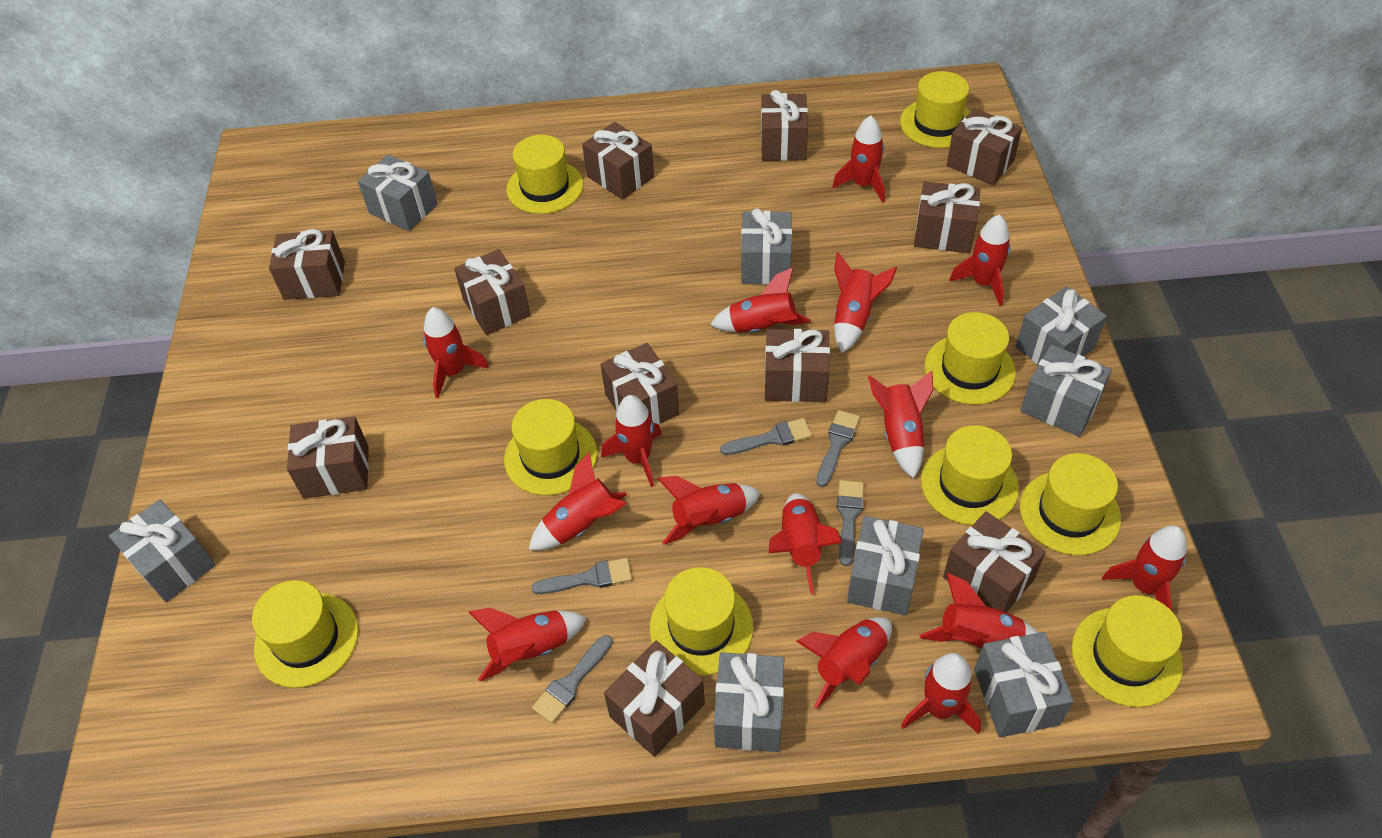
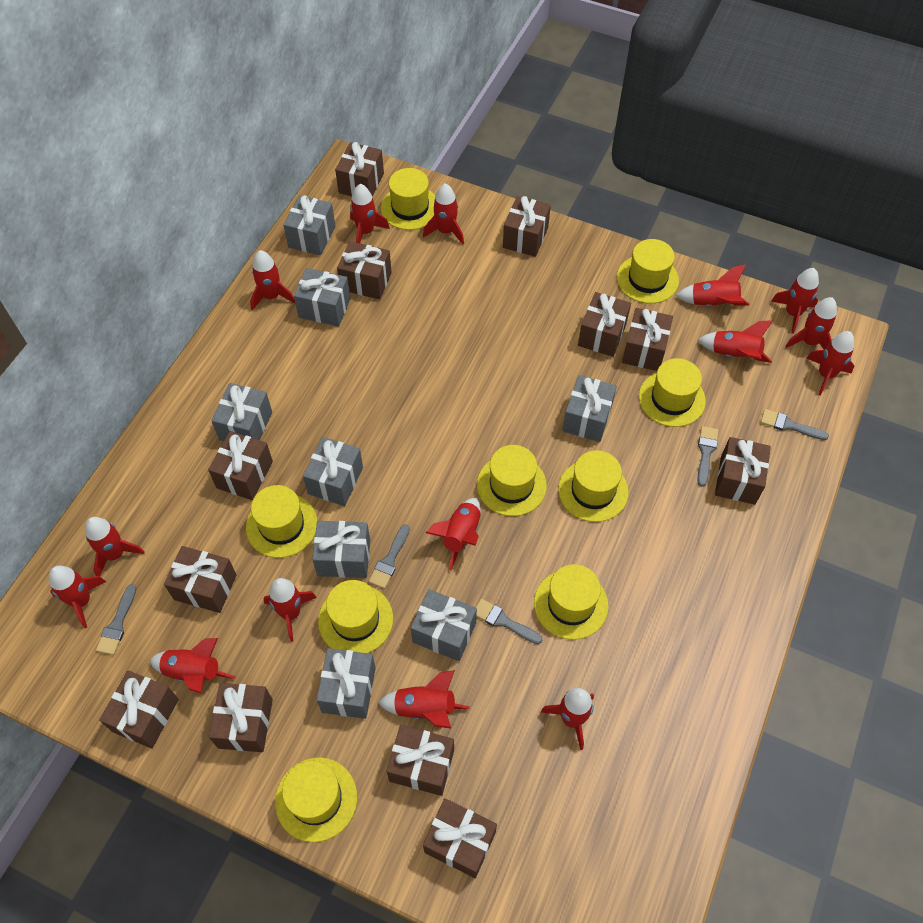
brown gift: [269,229,345,300] [287,416,369,499] [454,249,531,335] [582,122,654,200] [600,343,679,425] [604,641,705,757] [761,90,808,161] [765,329,830,402] [914,182,980,253] [943,511,1046,612] [947,108,1022,185] = 11 -> [99,670,179,748] [164,546,237,613] [208,431,273,500] [209,683,273,752] [335,142,384,196] [337,241,392,300] [387,725,454,796] [423,798,497,878] [503,196,551,257] [578,292,631,357] [622,308,673,371] [715,437,771,505] = 12

